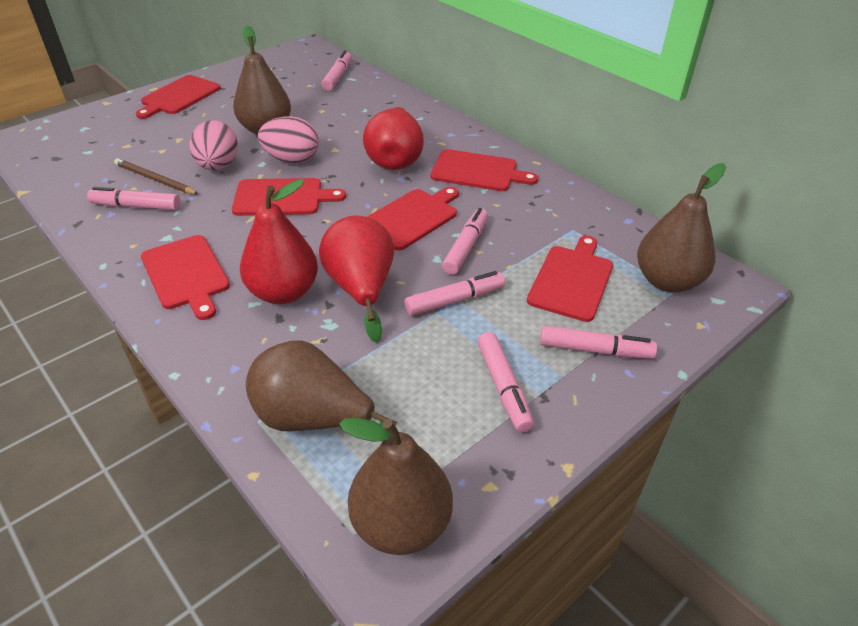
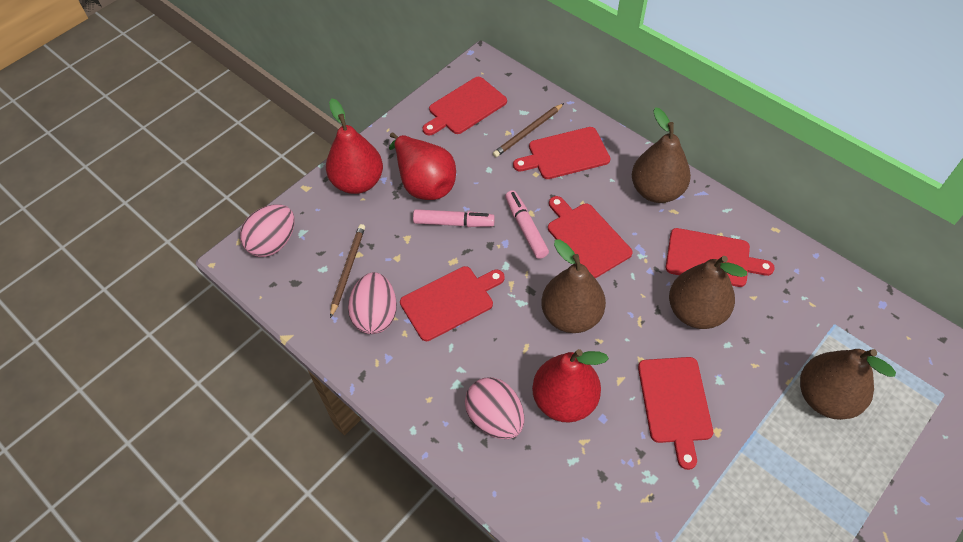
brown pencil: [114,158,198,194] = 1 -> [330,224,365,318] [493,103,564,157] = 2
pink egg: [189,120,238,171] [258,116,319,164] = 2 -> [240,204,295,257] [348,272,397,334] [465,377,524,439] = 3
pink marker: [87,187,180,210] [321,50,352,91] [405,271,505,316] [442,208,488,275] [477,332,534,432] [540,326,657,359] = 6 -> [413,209,495,227] [505,190,549,259] = 2

